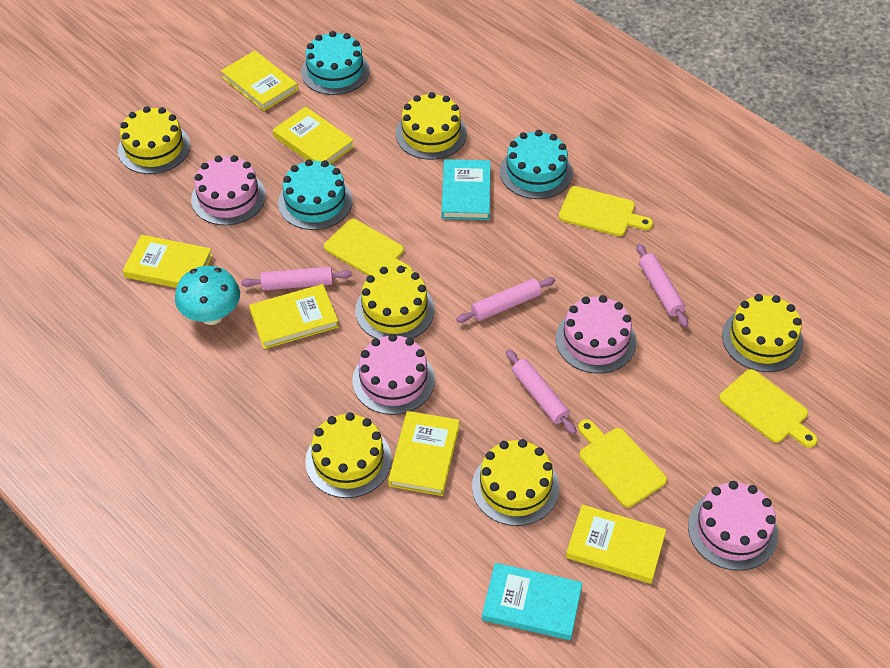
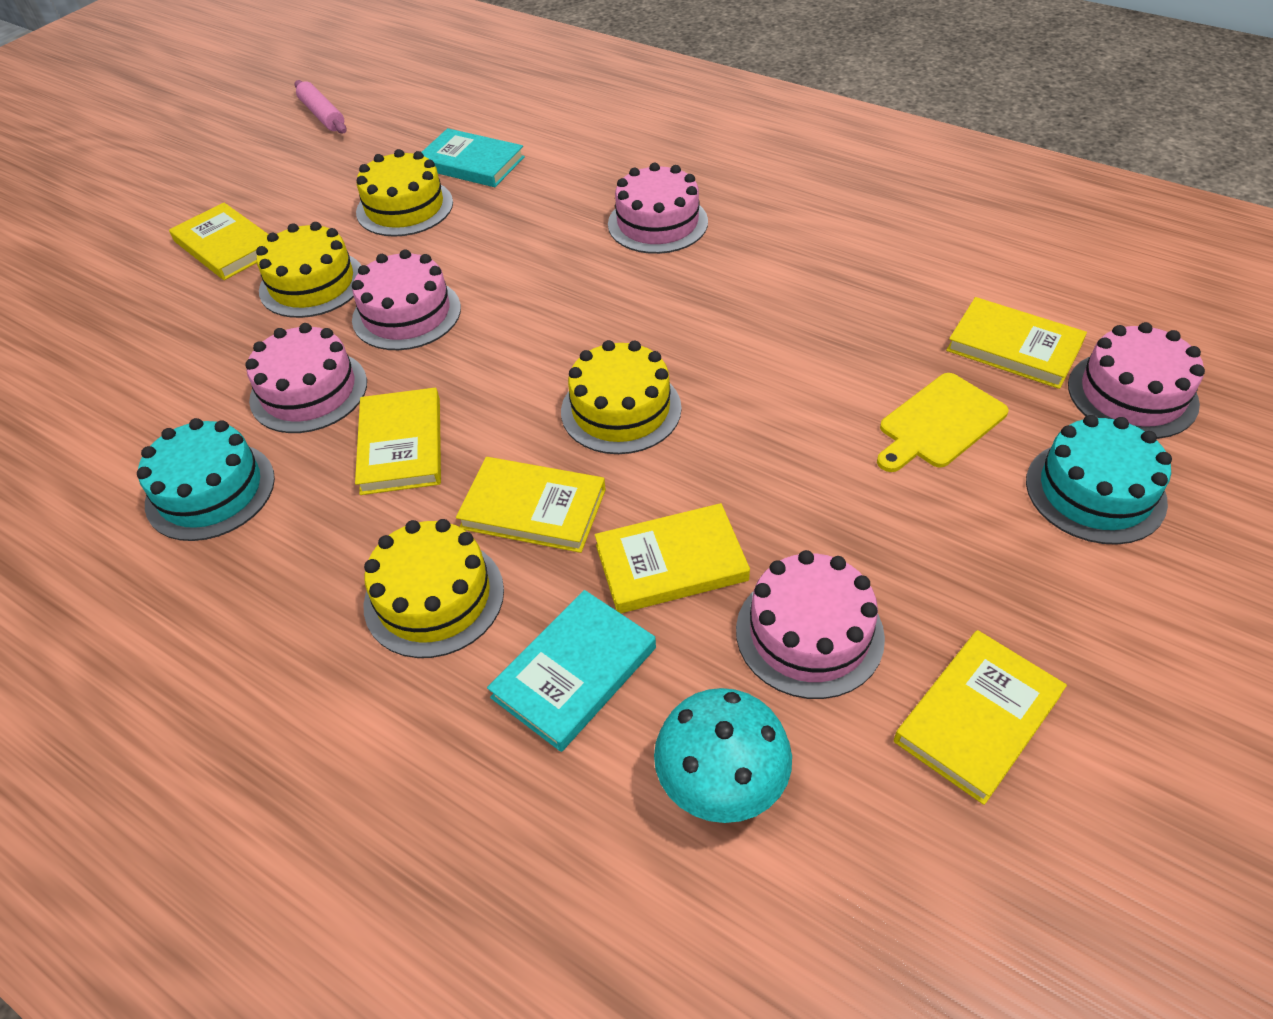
pink cake: [191,155,266,225] [352,334,435,415] [556,295,637,374] [688,481,778,571] = 4 -> [245,323,367,433] [352,249,461,350] [608,163,708,254] [736,550,885,699] [1068,322,1205,439] = 5
pink rolling pin: [241,267,352,290] [456,277,555,323] [506,349,576,434] [636,244,688,327] = 4 -> [295,80,347,134] = 1
turquoise cake: [278,159,352,230] [301,31,370,95] [500,130,573,199] = 3 -> [137,418,275,541] [1026,415,1172,545] = 2
yellow cake: [118,106,191,174] [305,412,392,498] [355,266,435,339] [396,92,467,160] [472,439,559,526] [722,294,803,372] = 6 -> [256,222,361,318] [356,149,453,237] [364,519,504,658] [561,340,681,454] = 4
yellow cutting board: [324,219,412,276] [559,186,653,236] [578,419,667,508] [719,369,818,448] = 4 -> [877,373,1009,472] = 1

